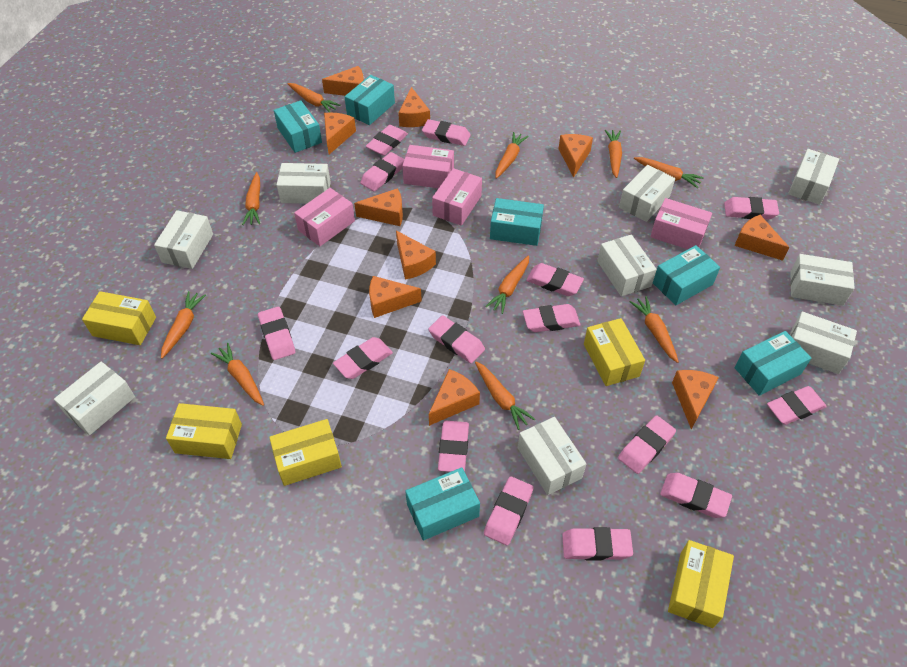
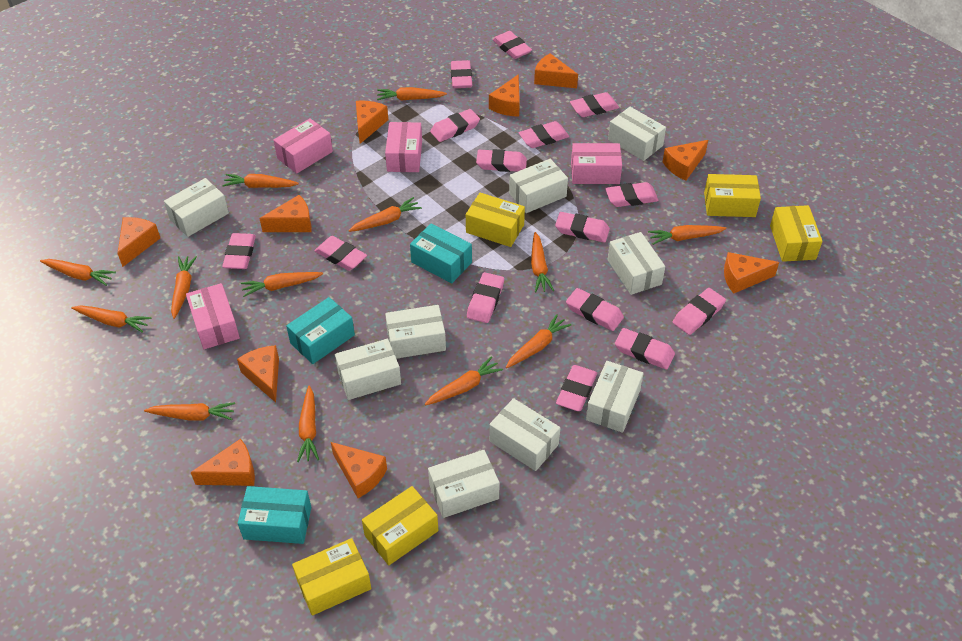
orange carrot: [161,291,206,359] [211,343,264,406] [242,172,260,225] [288,83,341,113] [475,362,535,430] [485,255,529,314] [495,132,529,179] [605,130,622,178] [630,296,679,363] [634,157,704,188] = 10 -> [40,259,116,286] [71,305,151,333] [144,402,235,421] [171,256,197,319] [222,174,299,188] [241,272,323,297] [297,385,319,462] [348,197,422,232] [377,87,447,101] [425,356,503,406] [506,314,572,368] [531,232,554,292] [648,225,727,245] = 13
turquoise box: [274,100,322,153] [345,75,395,125] [405,467,480,540] [490,198,544,246] [653,245,720,305] [735,331,811,396] = 6 -> [238,486,311,544] [286,297,355,364] [410,223,472,283] = 3

